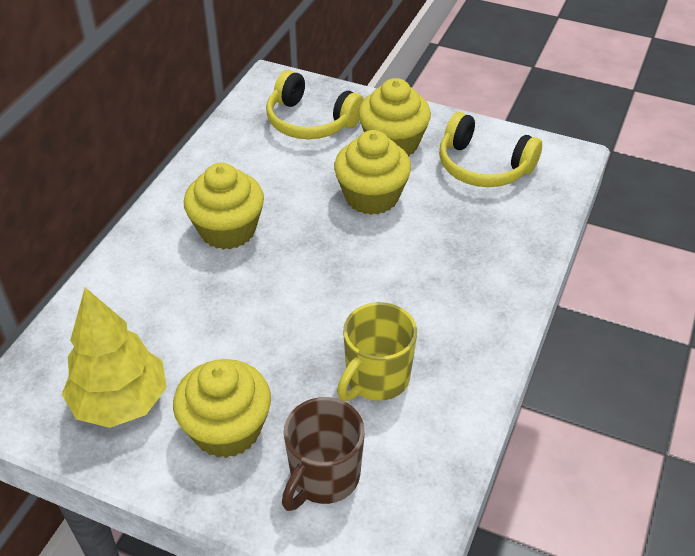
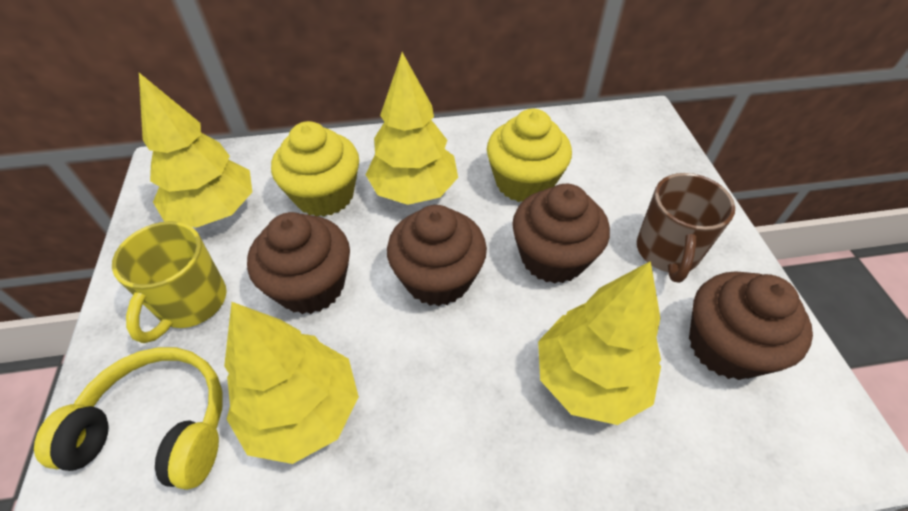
brown cupcake: none = 0 -> [247,212,350,314] [387,205,487,306] [512,184,610,284] [689,271,813,380] = 4
yellow cupcake: [173,359,271,458] [184,163,264,250] [334,130,411,215] [358,78,431,157] = 4 -> [271,121,359,217] [487,109,572,202] = 2
yellow headphones: [266,70,364,139] [439,112,542,187] = 2 -> [34,347,223,490] = 1
yellow tree: [62,287,166,428] = 1 -> [139,73,252,228] [224,302,359,464] [366,52,458,205] [538,261,661,425] = 4

